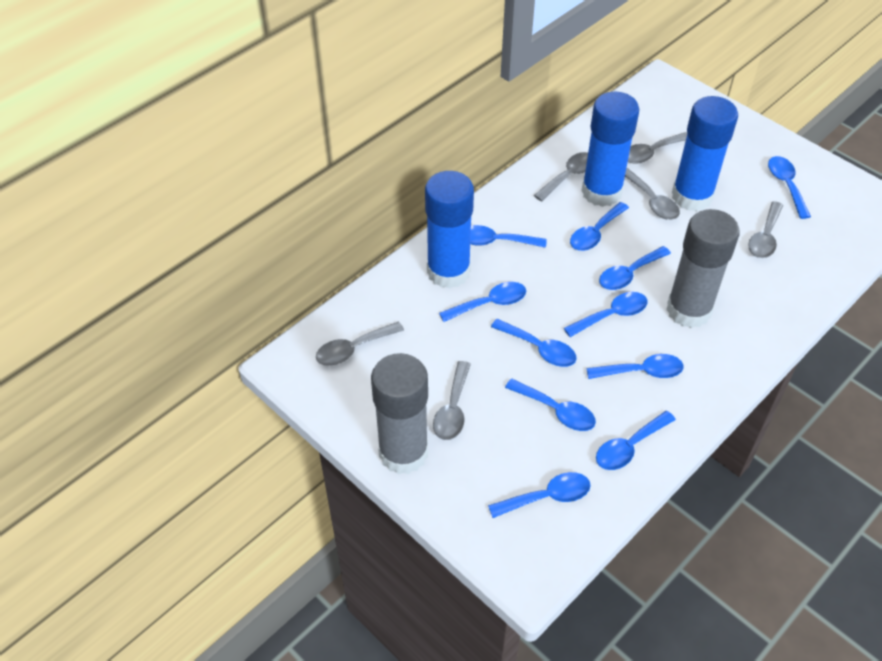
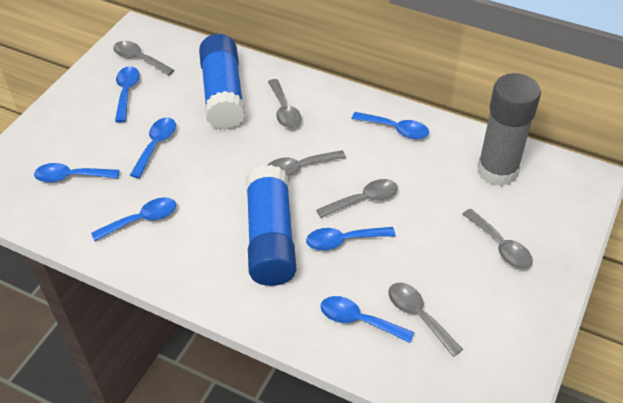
blue glue stick: [425,171,474,289] [581,92,639,207] [672,96,738,211] = 3 -> [199,34,245,130] [246,165,296,286] = 2
blue spoon: [439,282,526,322] [470,225,547,248] [488,472,591,518] [491,319,577,367] [505,379,596,431] [564,292,648,337] [570,202,629,251] [586,354,684,379] [596,411,676,470] [599,246,671,290] [768,156,811,219] = 11 -> [34,163,120,183] [91,197,176,241] [115,66,139,122] [130,117,176,178] [306,227,395,250] [320,296,414,343] [352,112,429,139] = 7
grey glue stick: [371,353,428,474] [666,209,740,328] = 2 -> [477,73,541,186] = 1

